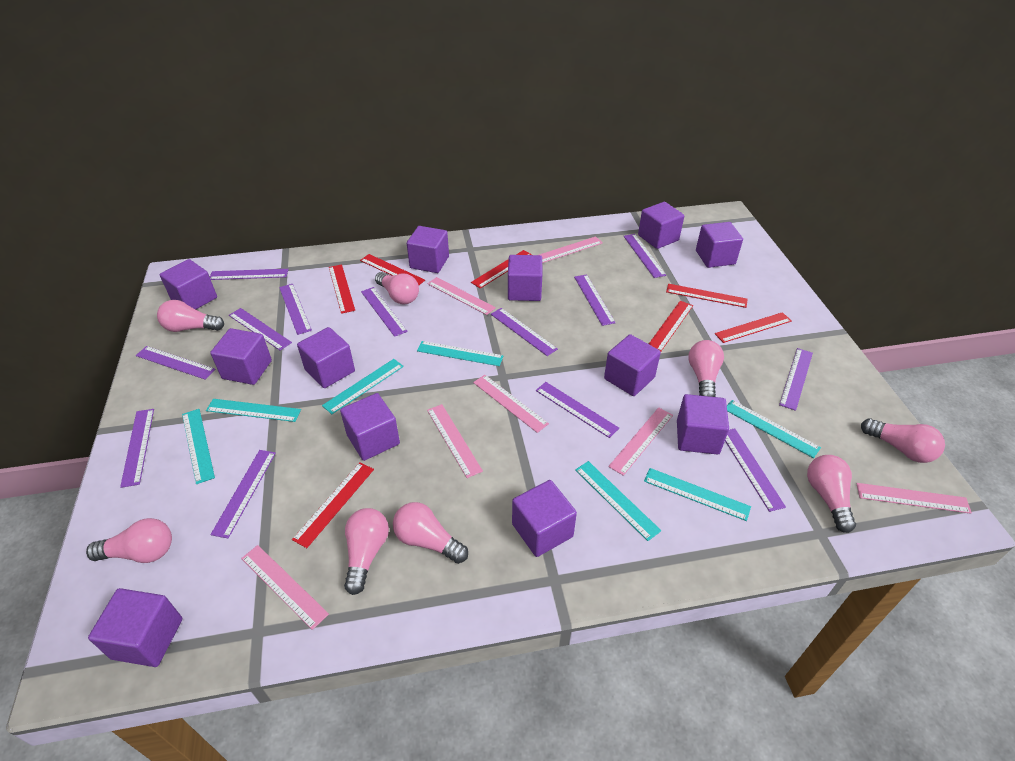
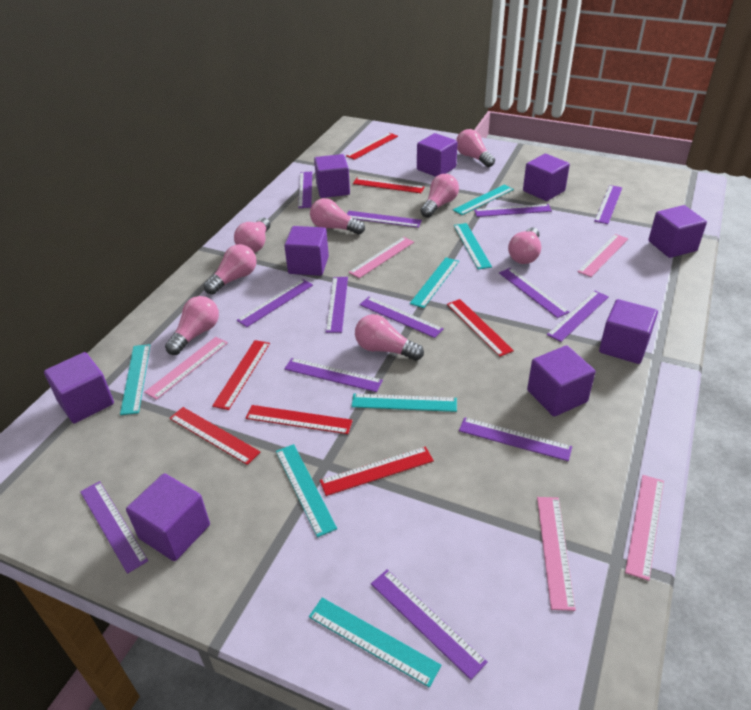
pink ruler: [241,545,329,630] [427,277,496,315] [427,404,483,478] [473,375,549,433] [539,236,602,263] [608,407,673,476] [856,483,972,514] = 7 -> [144,337,228,400] [348,237,414,278] [537,497,576,611] [578,234,628,277] [625,475,664,581] = 5
purple cube: [88,588,182,667] [160,259,217,309] [210,328,272,385] [297,327,355,388] [340,393,400,461] [407,226,449,273] [508,255,542,301] [512,480,577,557] [604,334,661,396] [638,202,684,249] [677,394,729,455] [696,222,743,268] = 12 -> [44,352,114,424] [126,473,210,561] [284,226,329,276] [314,154,350,198] [417,133,458,177] [523,154,570,201] [527,345,595,417] [599,299,658,364] [648,205,707,258] = 9

